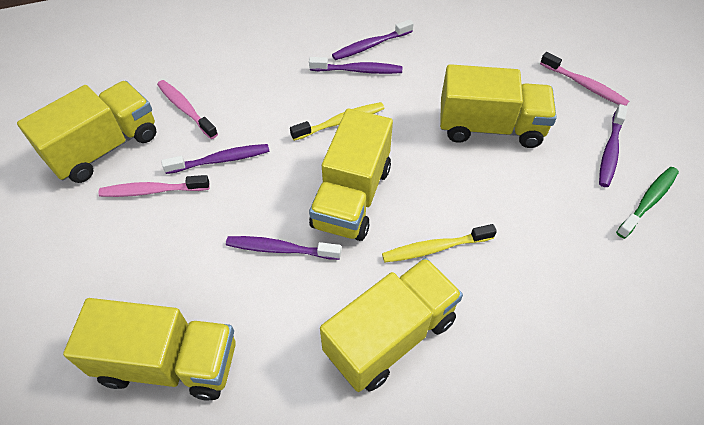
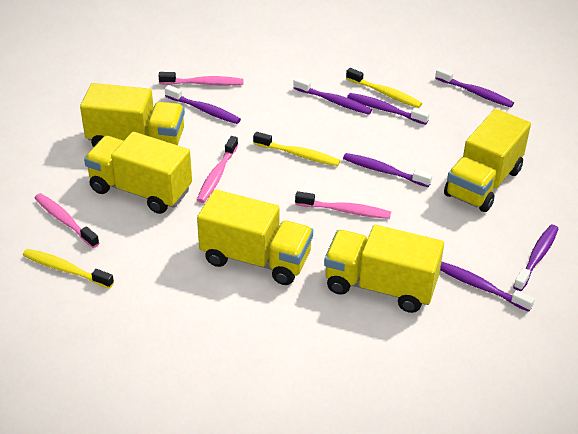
green toothbrush: [616,167,679,239] = 1 -> none = 0
pink toothbrush: [99,175,210,197] [157,80,218,139] [540,52,629,106] = 3 -> [35,193,99,248] [159,72,244,85] [197,136,238,203] [295,191,391,219] = 4
purple toothbrush: [161,144,269,174] [226,236,341,260] [309,57,402,74] [332,19,414,60] [599,104,628,187] = 5 -> [165,85,241,124] [293,77,372,115] [343,153,432,187] [347,93,430,125] [435,67,514,107] [440,262,535,312] [513,225,558,291] = 7
yellow toothbrush: [290,102,385,141] [382,224,497,262] = 2 -> [23,249,114,289] [253,132,340,166] [346,68,422,108] = 3

